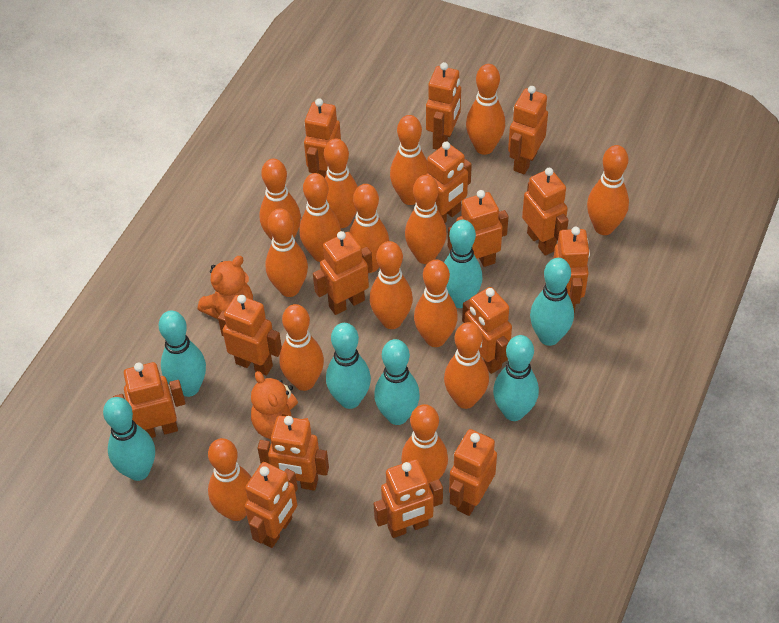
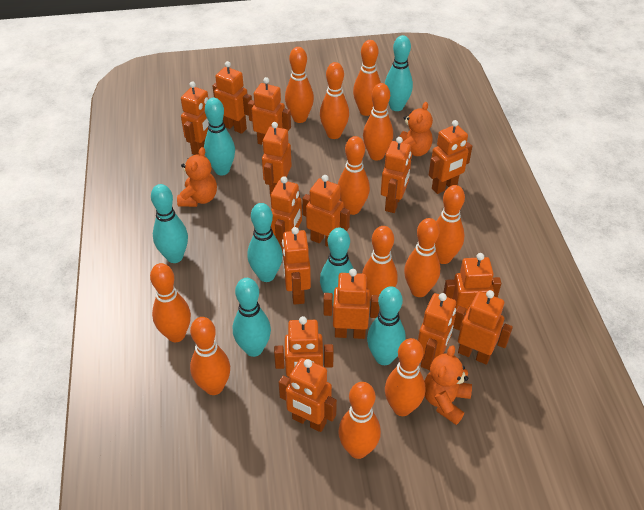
orange bowling pin: [208,438,251,521] [259,159,301,240] [266,208,308,297] [279,304,324,391] [299,173,341,262] [324,138,358,228] [349,184,389,273] [370,241,413,329] [390,115,428,205] [401,404,448,487] [405,175,447,264] [414,259,458,347] [444,322,489,409] [466,64,505,155] [587,145,629,235] = 15 -> [150,263,191,342] [190,317,230,395] [285,47,314,123] [320,62,349,139] [338,136,370,215] [338,382,381,459] [353,40,381,116] [362,226,398,301] [363,83,393,160] [385,338,425,416] [404,218,440,297] [435,185,465,264] = 12
orange teddy bear: [198,256,253,319] [251,371,308,439] = 2 -> [177,147,217,207] [399,102,433,159] [424,345,472,425] = 3

